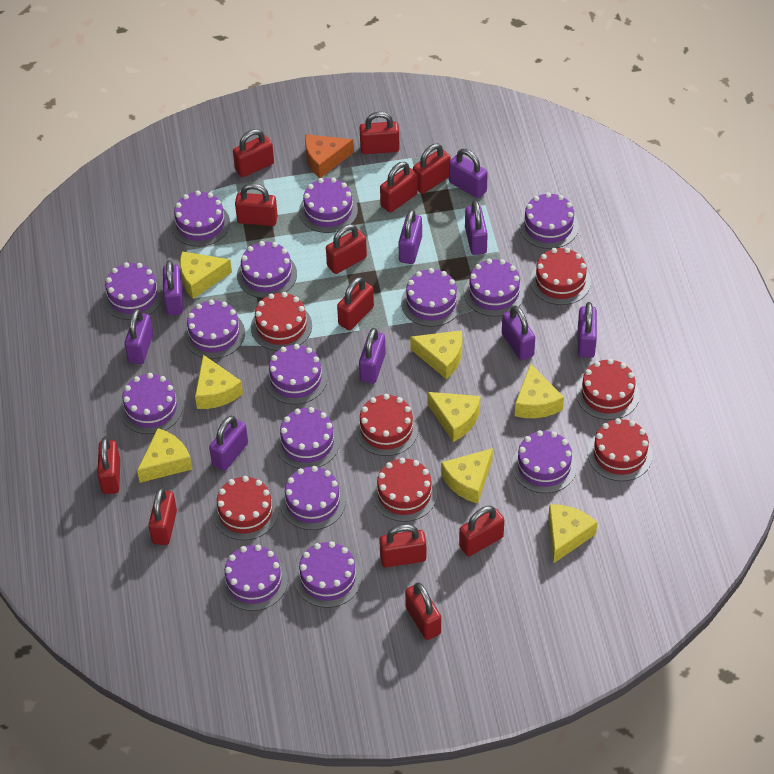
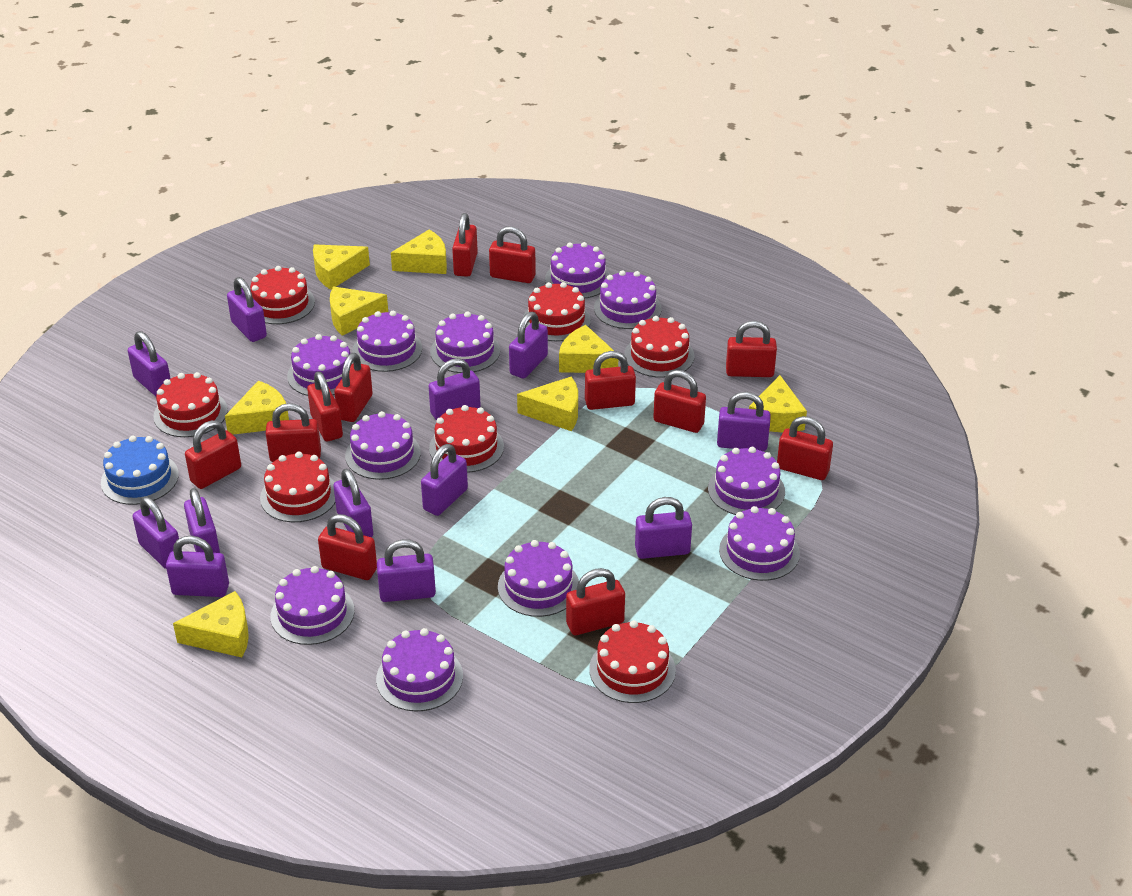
blue cake: none = 0 -> [101,436,179,505] = 1
orange cheese: [305,134,354,178] = 1 -> none = 0
purple cake: [103,262,163,320] [119,373,183,434] [171,190,230,247] [184,299,245,359] [220,545,288,611] [237,241,297,298] [265,344,327,405] [276,407,340,469] [280,466,346,530] [294,541,362,608] [299,177,358,233] [401,268,462,327] [464,259,525,316] [512,430,577,493] [519,192,579,249] = 15 -> [271,566,355,645] [287,334,353,396] [345,411,421,480] [352,311,422,372] [376,628,463,712] [430,312,500,373] [498,540,579,617] [545,242,610,299] [594,270,662,329] [708,447,785,515] [719,506,800,581] = 11
purple padlock: [124,309,153,364] [163,260,183,315] [209,416,248,471] [359,328,386,384] [398,209,422,264] [449,149,488,198] [465,200,488,255] [502,306,535,361] [578,302,597,358] = 9 -> [128,331,171,396] [133,497,179,569] [166,536,229,597] [184,488,220,553] [227,277,267,342] [333,469,373,537] [377,539,436,602] [421,444,468,516] [429,358,481,421] [509,312,548,379] [635,497,692,559] [717,392,771,451] = 12

